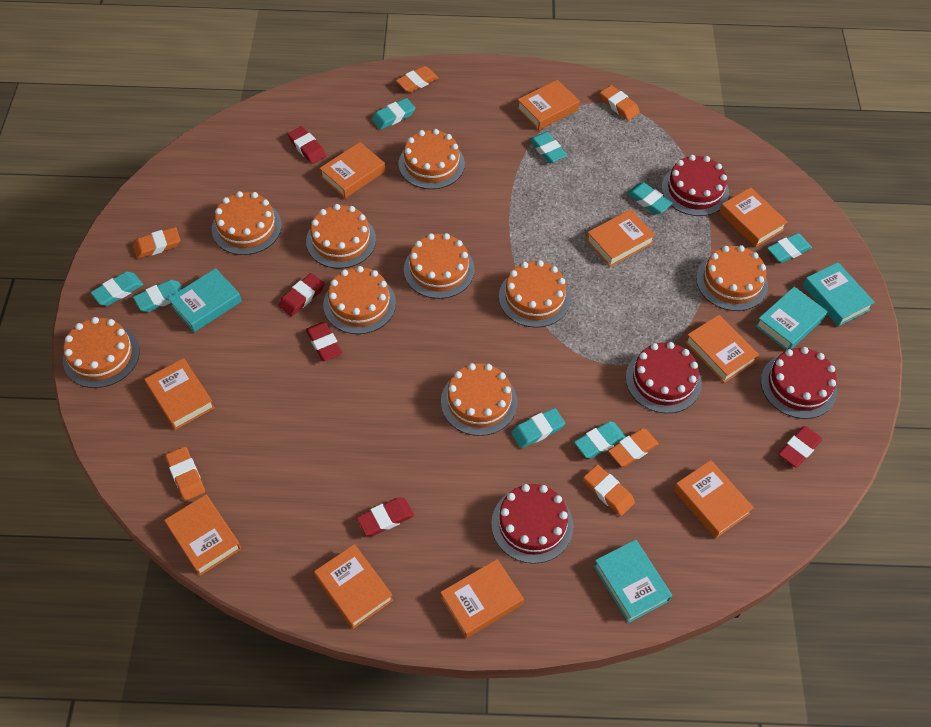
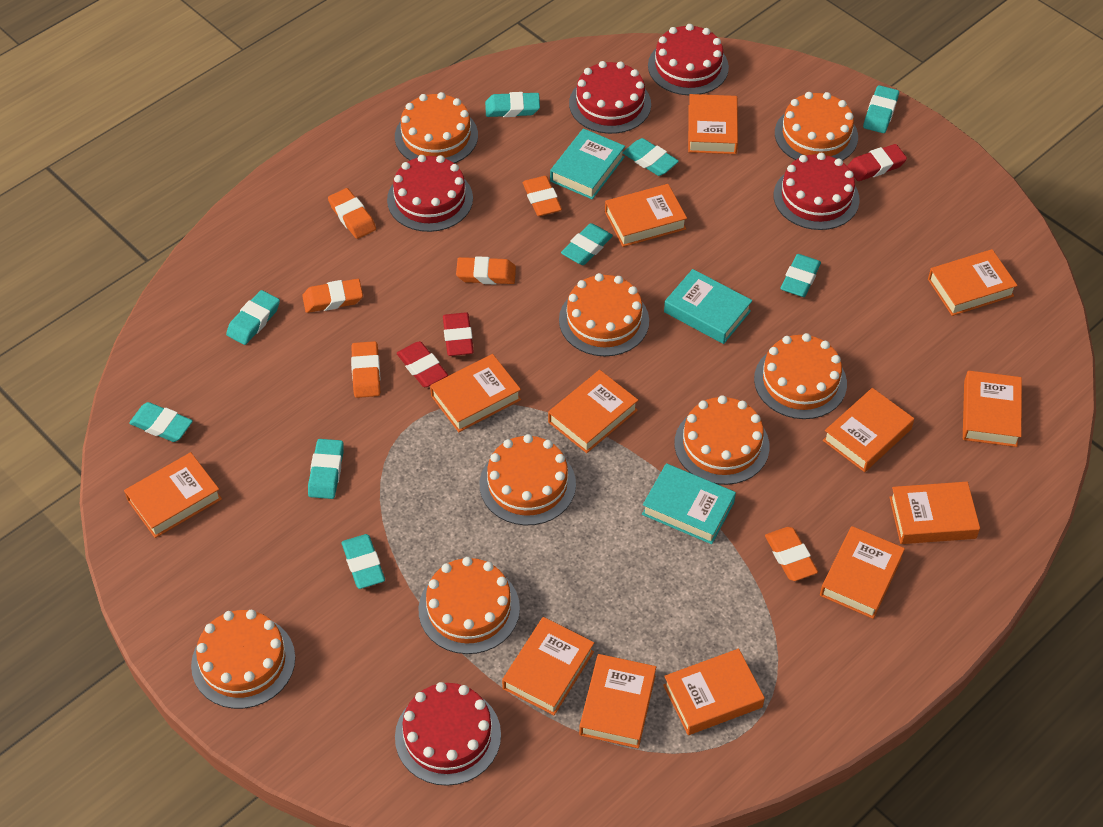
orange book: [144,358,215,430] [164,494,241,576] [314,544,393,629] [319,142,385,198] [440,559,524,638] [517,80,580,130] [586,209,655,267] [674,460,754,538] [685,315,759,383] [719,187,788,247] = 10 -> [124,452,222,538] [430,354,521,432] [502,617,594,715] [548,370,638,453] [579,654,656,748] [605,184,687,247] [663,649,765,735] [688,94,738,154] [820,526,905,619] [823,388,914,472] [889,482,980,544] [928,249,1018,316] [963,371,1022,447] = 13
orange cake: [63,317,140,388] [212,191,282,255] [306,204,376,269] [323,266,396,334] [398,129,465,189] [404,233,475,299] [441,363,517,436] [499,260,571,328] [696,245,768,311] = 9 -> [191,610,295,709] [395,92,478,163] [419,557,520,654] [480,434,576,525] [559,273,649,356] [674,395,770,485] [754,333,847,419] [775,92,858,161] = 8
red cake: [491,484,573,564] [626,342,702,413] [662,155,729,216] [761,347,837,419] = 4 -> [387,155,473,232] [395,682,501,786] [569,61,651,134] [648,24,729,96] [774,153,859,230] = 5
red eraser: [278,273,324,316] [287,126,326,164] [306,322,342,361] [357,497,414,536] [779,426,823,467] = 5 -> [397,341,448,387] [443,312,474,356] [847,144,907,181] = 3
turquoise book: [168,268,242,332] [594,540,672,623] [755,287,828,350] [802,262,875,326] = 4 -> [550,129,625,199] [642,463,736,544] [664,269,752,344] = 3
turquoise eraser: [91,272,143,306] [133,280,183,312] [371,98,415,130] [511,408,565,448] [529,132,567,163] [574,421,626,459] [627,182,673,214] [767,233,812,263] = 8 -> [129,402,193,442] [226,290,280,345] [308,439,344,499] [342,534,385,589] [485,92,540,117] [561,223,613,265] [623,138,679,176] [780,254,821,297] [863,85,899,133] = 9

